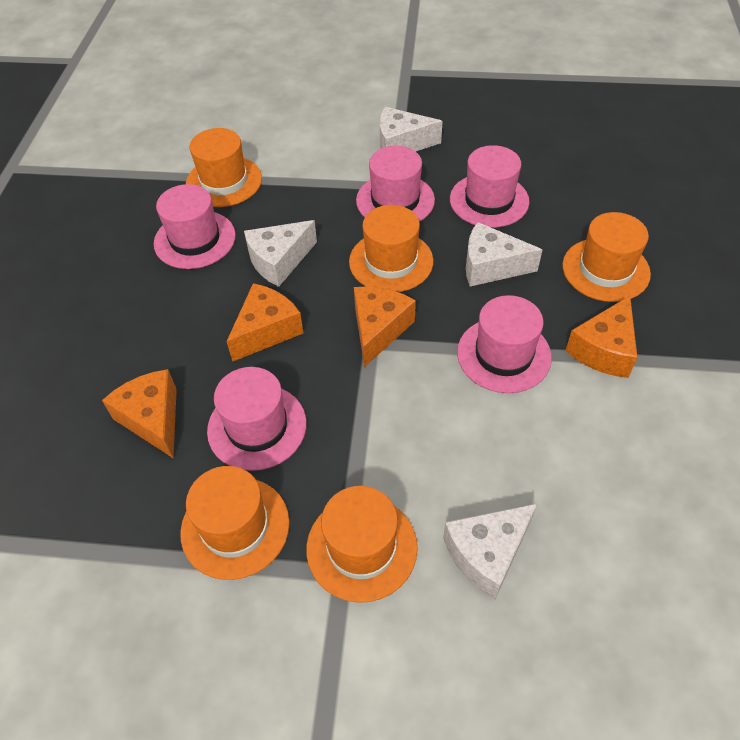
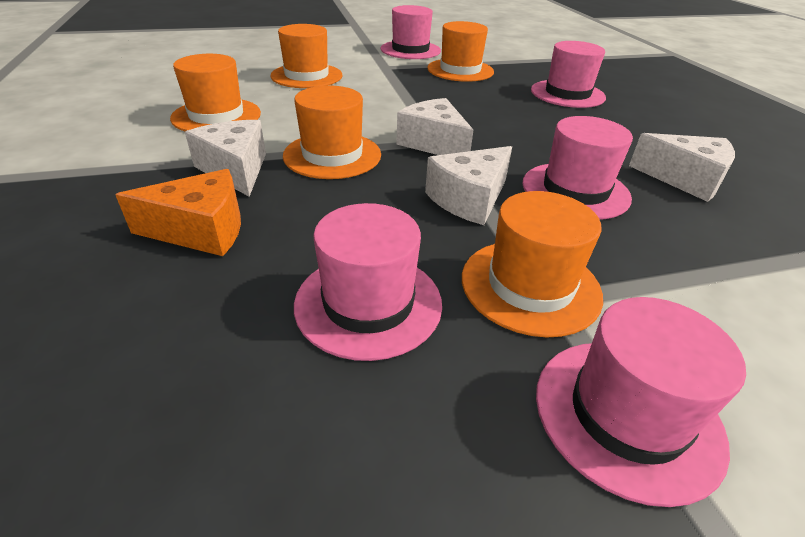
orange cheese: [102,369,177,458] [226,283,303,362] [354,286,416,367] [565,296,638,378] = 4 -> [115,169,241,256] = 1

